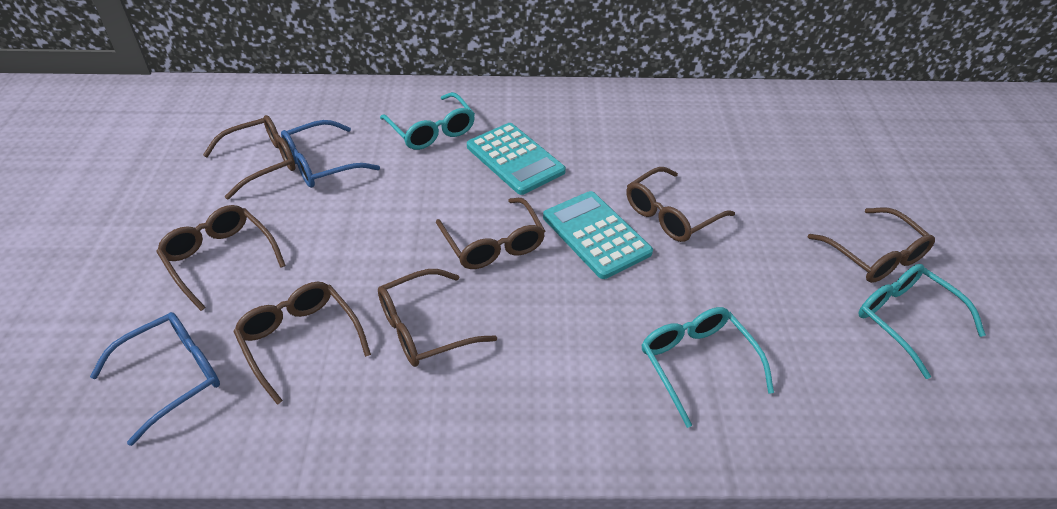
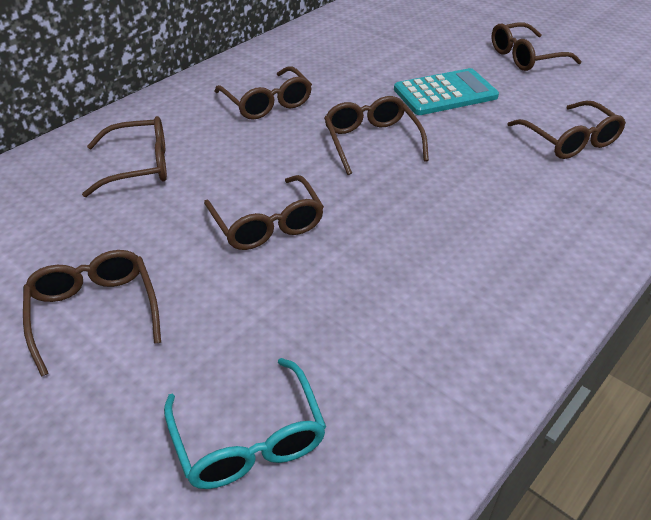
blue glasses: [90,312,220,446] [281,120,380,188] = 2 -> none = 0
turquoise calculator: [467,123,566,195] [543,191,653,279] = 2 -> [394,68,499,115] = 1
turquoise glasses: [380,92,475,150] [642,307,774,428] [859,264,986,379] = 3 -> [164,358,326,489] = 1

